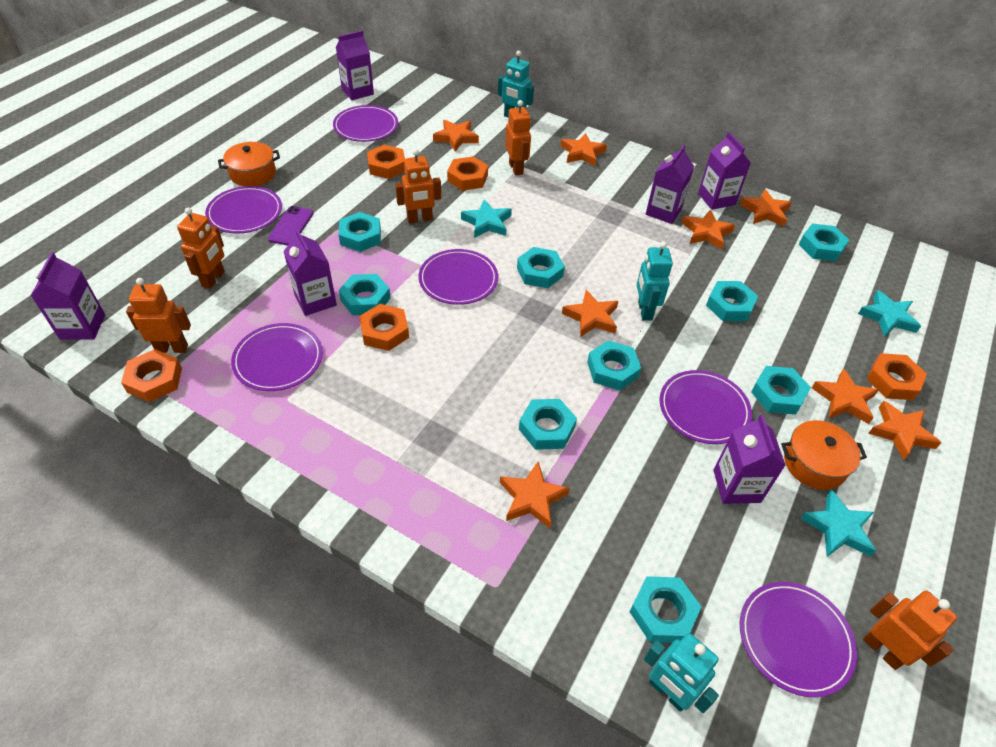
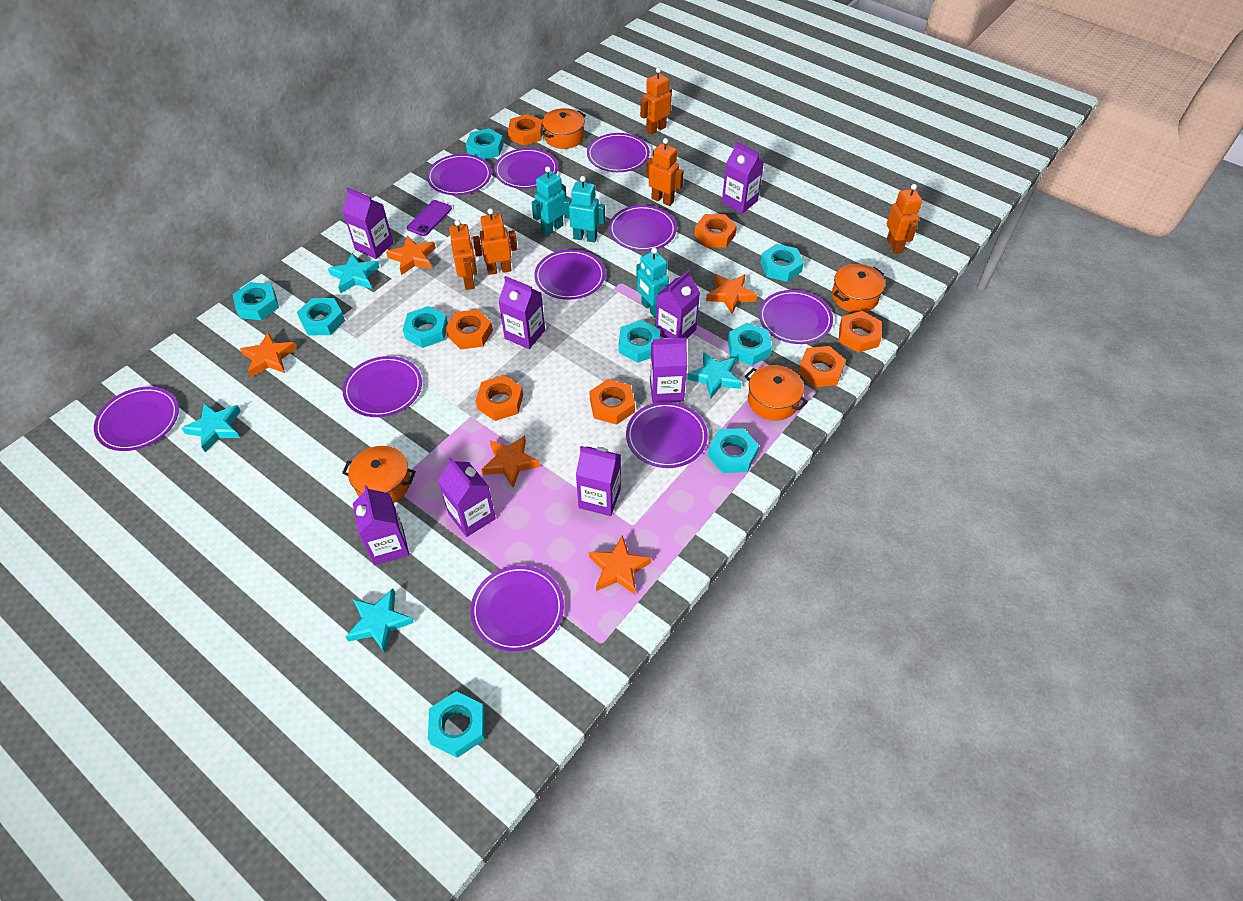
orange nut: [121,349,182,402] [359,304,409,351] [367,145,405,179] [447,157,488,191] [867,353,927,400] = 5 -> [446,309,493,350] [476,375,523,421] [508,114,543,146] [589,379,635,425] [694,214,737,247] [798,346,846,387] [839,311,882,353] = 7
orange pot: [218,142,280,186] [781,420,867,490] = 2 -> [342,446,416,503] [541,108,586,149] [745,365,808,421] [832,264,885,313] = 4
orange star: [433,120,479,152] [500,462,570,528] [561,133,607,166] [562,290,618,337] [682,210,735,250] [740,189,792,226] [812,369,879,424] [868,401,941,460] = 8 -> [240,332,297,377] [386,235,436,275] [481,436,540,488] [589,535,651,595] [706,274,757,314] = 5
purple carton: [31,252,105,339] [283,229,337,316] [336,31,374,100] [646,145,694,224] [698,132,751,210] [713,415,786,504] = 6 -> [342,188,393,259] [353,485,409,565] [438,457,496,537] [499,276,545,349] [576,446,621,516] [650,338,687,403] [656,270,700,338] [722,142,764,214] = 8
purple plate: [205,186,282,234] [231,323,323,391] [333,105,398,142] [418,249,498,305] [659,370,752,444] [740,582,857,697] = 6 -> [94,387,179,451] [343,356,422,417] [427,154,491,195] [470,565,564,652] [494,148,558,189] [534,249,605,300] [587,133,650,172] [609,205,677,251] [626,402,708,468] [759,290,833,344] = 10
turquoise star: [461,199,512,238] [800,489,876,557] [858,290,921,337] = 3 -> [181,403,241,453] [328,253,380,293] [346,588,414,653] [687,352,742,399] = 4

